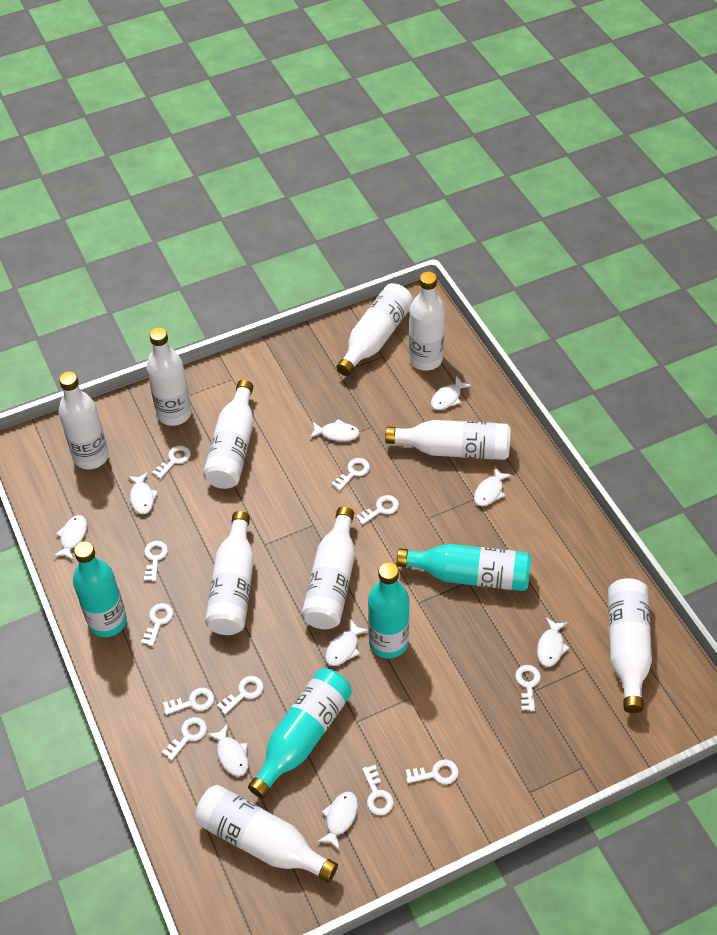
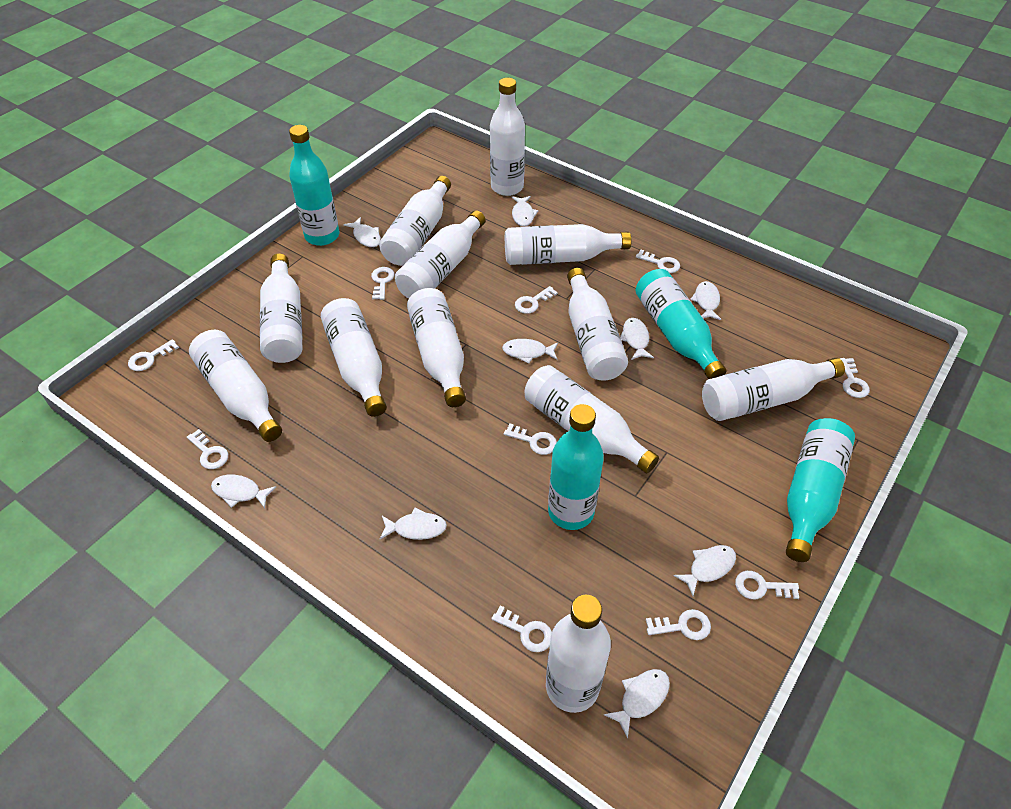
white bottle: [59,371,109,469] [146,327,192,426] [195,785,338,883] [203,380,254,489] [205,511,254,635] [302,507,355,629] [336,283,413,376] [385,420,511,460] [409,272,445,371] [608,578,652,713] = 10 -> [189,330,282,442] [260,254,302,363] [321,298,387,417] [379,176,451,266] [395,210,485,299] [407,288,466,407] [490,78,525,196] [505,224,631,265] [525,365,659,474] [546,595,611,713] [567,268,628,381] [702,358,845,421] = 12
white key: [141,603,173,646] [144,541,168,581] [152,445,191,479] [162,717,207,761] [163,688,214,715] [217,676,264,715] [331,458,370,491] [356,495,399,525] [362,765,394,815] [405,759,459,784] [515,665,541,711] = 11 -> [128,339,179,371] [187,429,228,469] [371,267,394,300] [491,605,552,652] [504,424,557,455] [515,286,558,314] [636,250,680,273] [646,609,711,640] [735,571,799,599] [840,358,870,398] = 10

